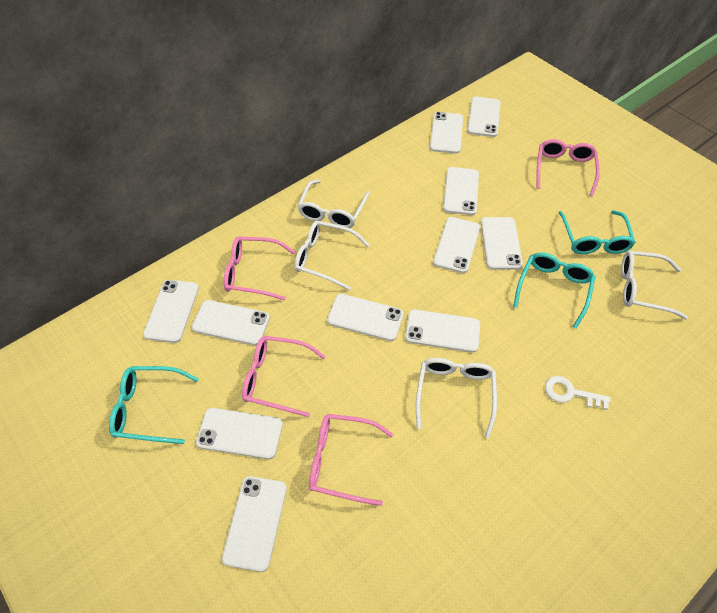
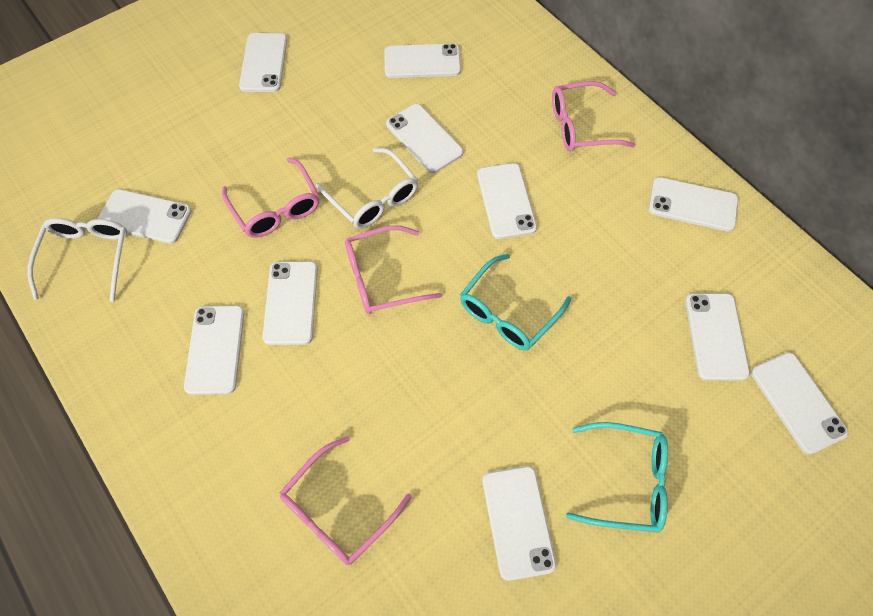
turquoise glasses: [109,366,199,444] [513,252,595,329] [558,210,636,254] = 3 -> [460,254,571,350] [566,422,668,532] = 2
white glasses: [294,221,370,291] [297,180,369,228] [416,358,497,439] [621,251,688,320] = 4 -> [27,218,128,302] [316,148,418,229] = 2
white key: [545,376,610,410] = 1 -> none = 0

